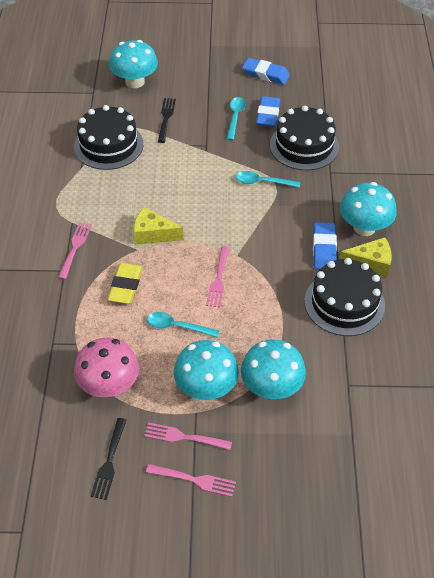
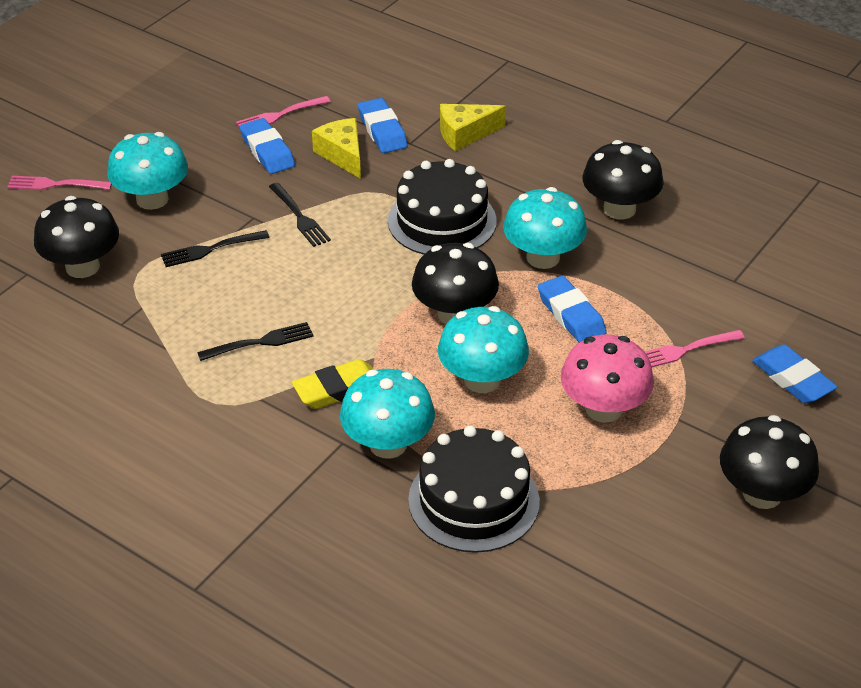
black cake: [74,105,143,170] [270,106,339,170] [305,258,385,336] = 3 -> [388,159,497,255] [408,426,540,553] = 2
black fork: [91,418,127,500] [158,98,176,143] = 2 -> [161,230,269,267] [197,322,314,361] [269,183,331,247] = 3
black mushroom: none = 0 -> [34,196,119,278] [412,243,499,324] [582,140,664,220] [720,415,819,509] = 4
blue eraser: [242,58,290,85] [256,96,280,127] [313,222,337,270] = 3 -> [240,118,295,174] [358,98,408,153] [538,276,607,343] [752,345,838,403] = 4
pink fork: [58,222,92,279] [144,423,232,450] [146,464,236,497] [206,246,229,308] = 4 -> [7,176,112,190] [236,96,331,127] [645,330,745,367] = 3
turquoise spoon: [147,312,219,338] [227,97,246,140] [236,171,300,188] = 3 -> none = 0

